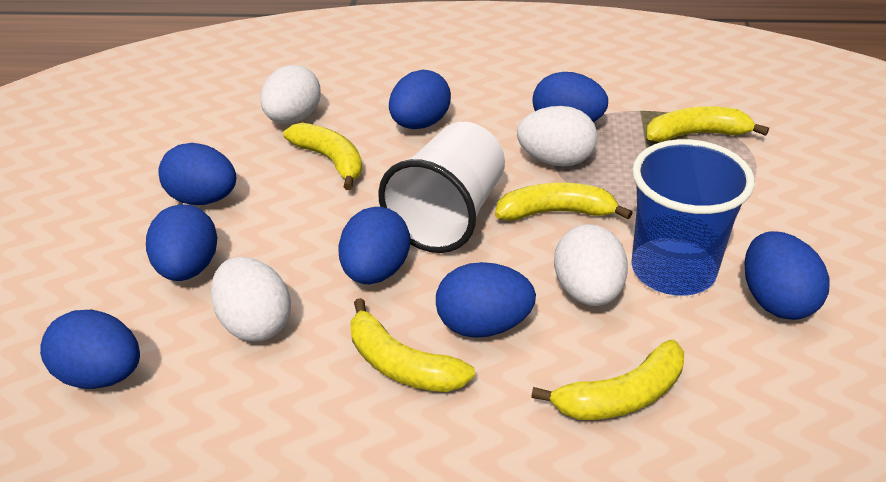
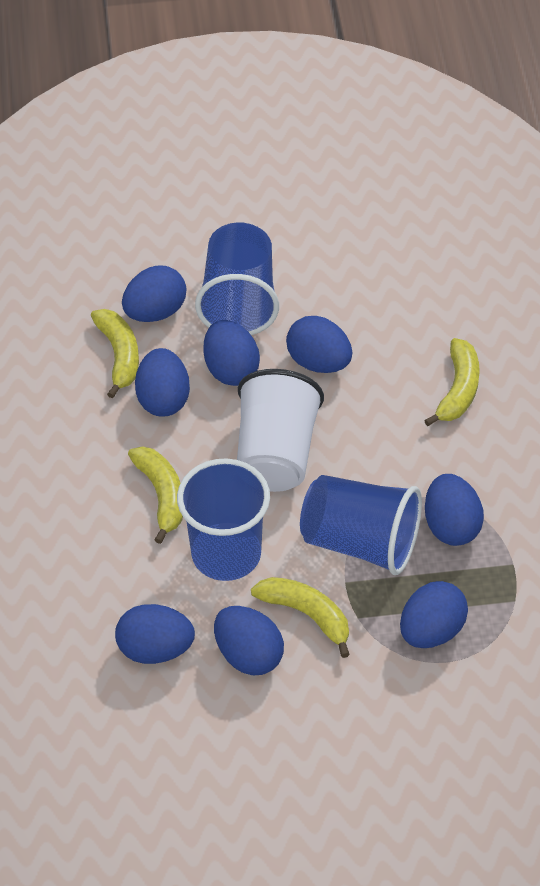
blue cup: [632,139,755,296] = 1 -> [177,459,270,581] [195,223,279,335] [300,475,422,575] = 3
white egg: [211,257,291,342] [260,65,321,124] [517,106,597,167] [554,224,628,306] = 4 -> none = 0
yellow banana: [283,123,363,190] [351,298,475,392] [495,183,633,221] [531,340,684,420] [646,106,769,142] = 5 -> [91,309,139,398] [128,446,183,544] [251,577,350,658] [424,338,480,426] = 4

